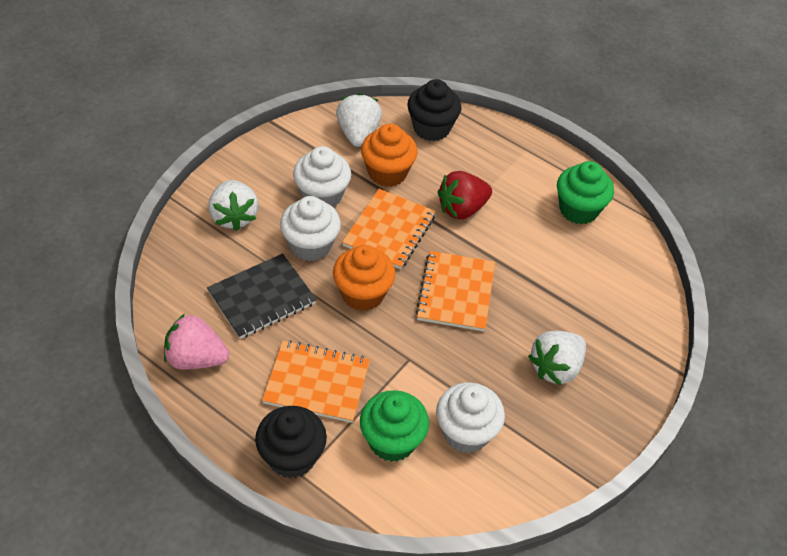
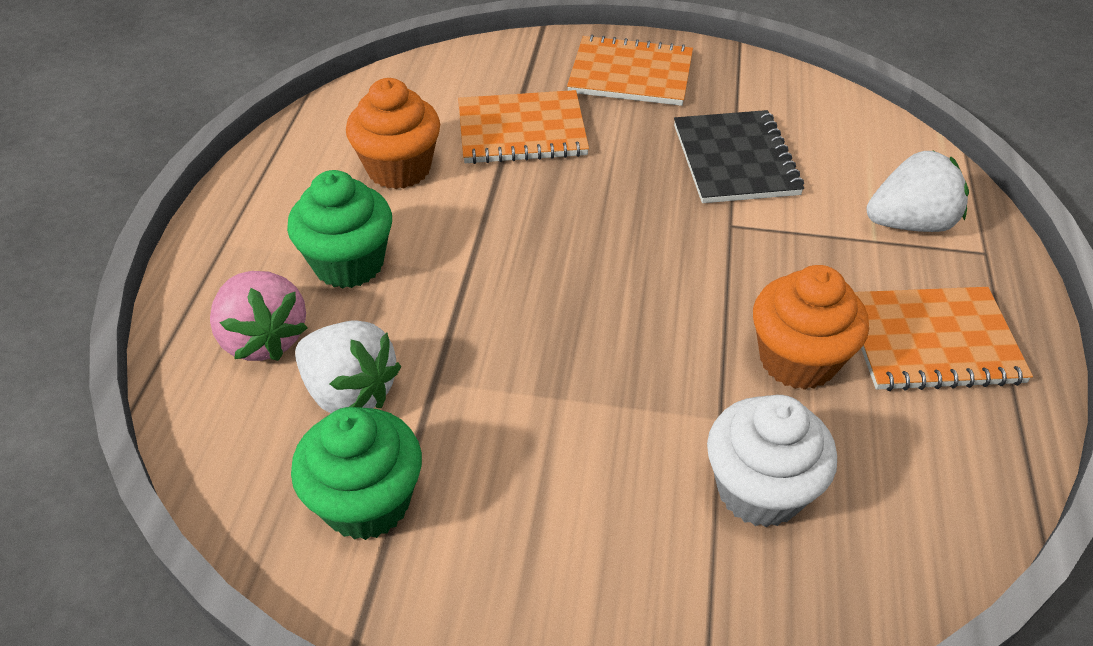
black cupcake: [255,406,327,478] [407,79,462,141] = 2 -> none = 0
red strawberry: [437,171,492,219] = 1 -> none = 0
white cupcake: [280,196,341,261] [293,146,351,207] [436,383,505,453] = 3 -> [707,395,837,527] = 1
white strawberry: [208,180,259,231] [336,93,382,147] [528,331,586,385] = 3 -> [295,320,401,413] [867,150,969,232] = 2

